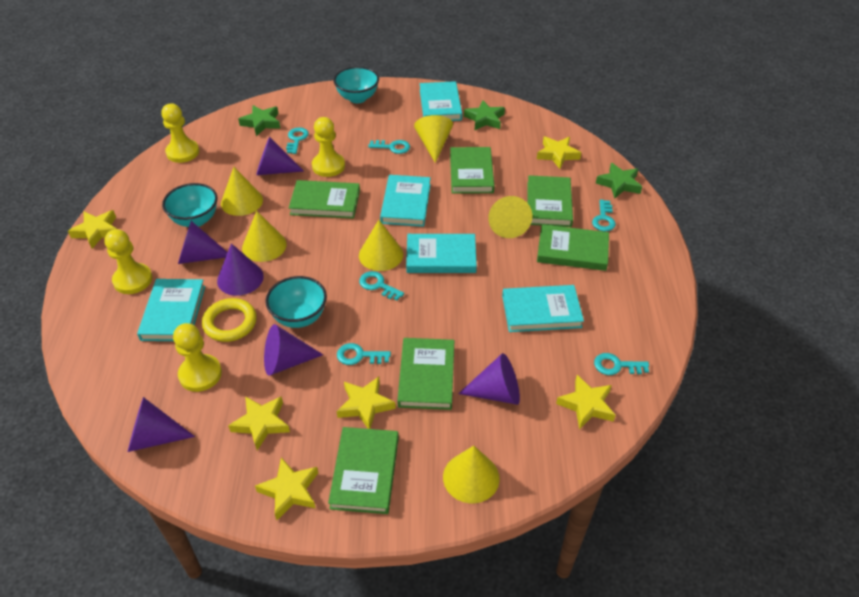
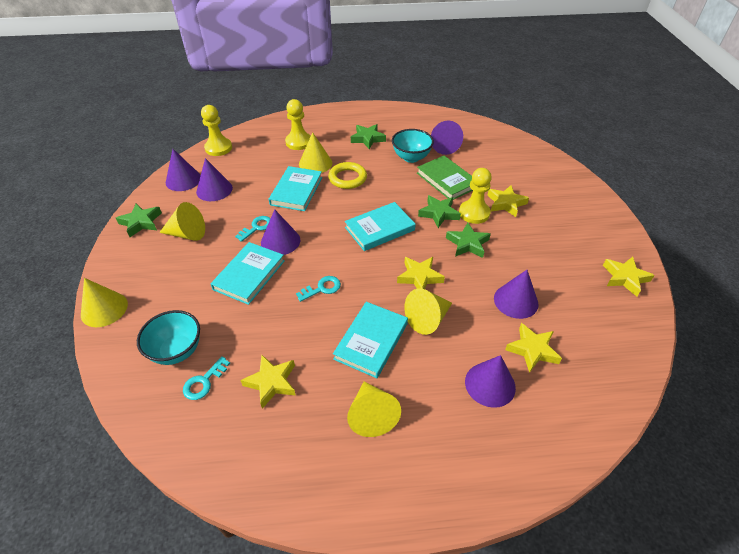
green book: [289,180,360,219] [328,427,399,514] [397,338,455,410] [450,147,494,194] [527,175,573,227] [537,224,609,271] = 6 -> [417,156,473,200] = 1
green star: [238,105,280,136] [464,100,505,130] [596,163,642,199] = 3 -> [116,204,162,237] [351,124,386,149] [418,195,461,228] [446,222,491,258] = 4
turquoise book: [137,279,205,341] [380,175,431,227] [406,234,477,273] [420,81,462,121] [502,285,584,332] = 5 -> [211,242,285,305] [269,166,322,211] [333,302,408,378] [345,202,416,251] = 4
turquoise bowl: [162,183,217,227] [265,276,327,328] [333,66,379,103] = 3 -> [137,310,200,365] [392,129,434,163] = 2
turquoise key: [286,127,309,154] [337,343,391,365] [359,271,404,301] [368,140,410,154] [592,200,616,231] [594,353,649,375] = 6 -> [183,356,230,400] [235,216,271,242] [296,276,341,302] = 3
yellow cone: [221,167,263,216] [242,211,287,262] [359,220,403,271] [414,115,453,163] [443,446,500,503] [488,196,532,238] = 6 -> [81,278,128,327] [159,202,205,241] [299,132,332,173] [347,381,401,437] [404,288,452,335] = 5
yellow pawn: [104,229,152,294] [161,103,199,163] [173,323,222,392] [312,117,345,177] = 4 -> [201,105,232,156] [285,99,311,150] [459,168,492,224] = 3
yellow star: [68,210,117,249] [228,396,290,450] [255,457,318,521] [337,377,396,429] [537,137,581,169] [556,375,615,430] = 6 -> [240,355,296,409] [397,257,445,289] [487,185,529,217] [505,323,562,373] [603,257,655,297] = 5

